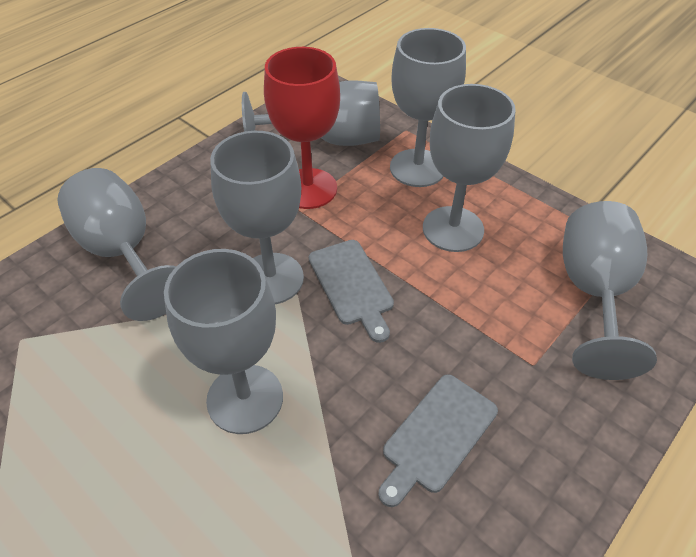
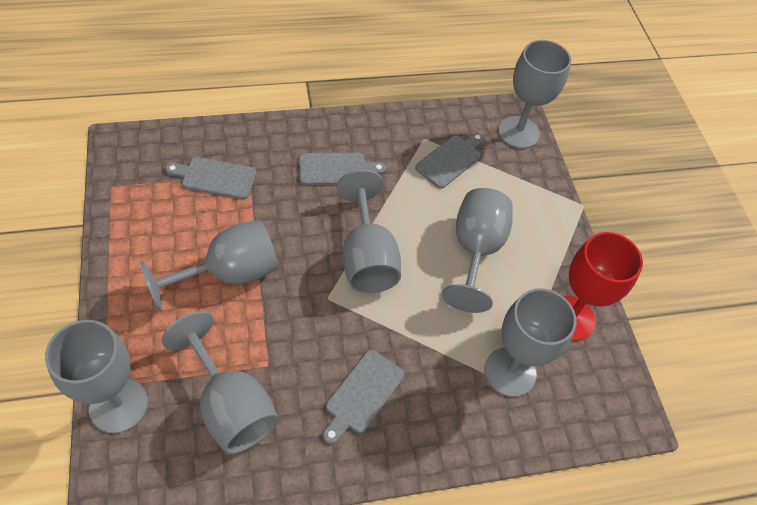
grey cutting board: [309,240,394,343] [378,374,498,507] = 2 -> [165,157,257,199] [299,153,386,185] [323,350,405,444] [415,132,484,189] = 4

